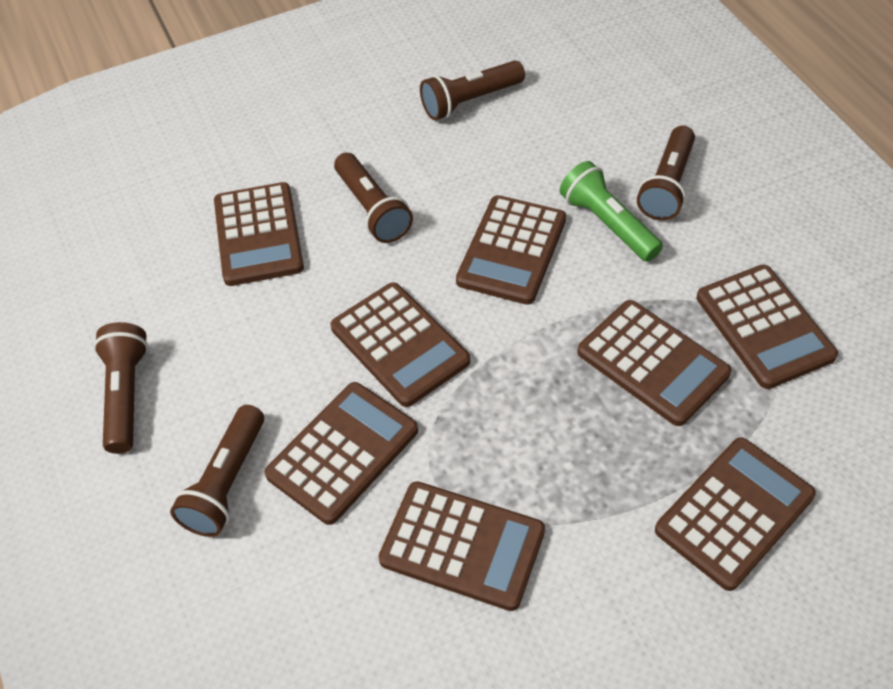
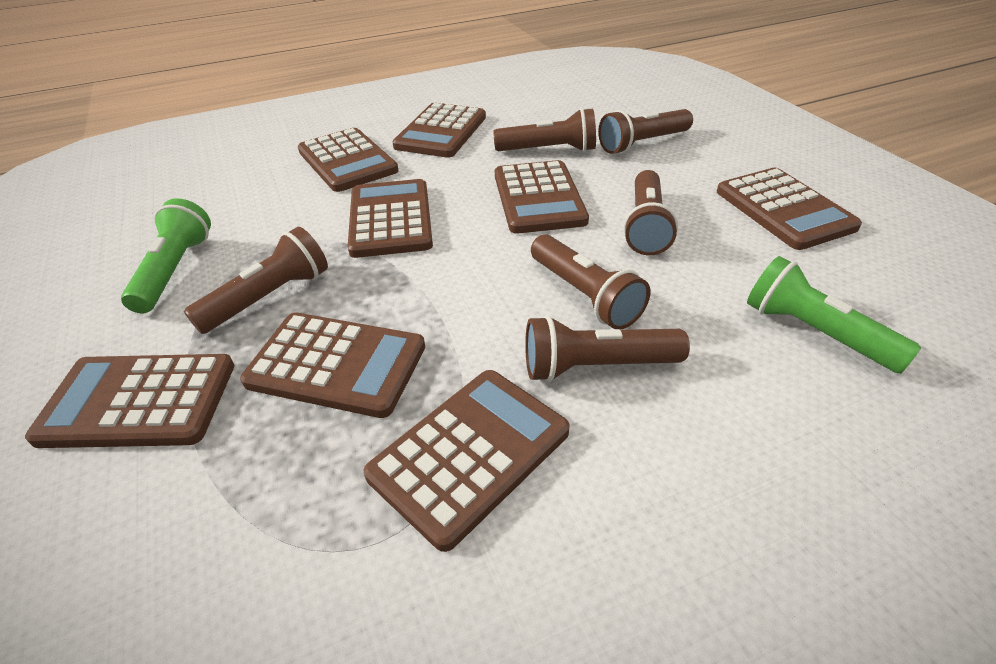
brown flashlight: [93,322,148,454] [170,405,264,537] [334,153,413,243] [420,61,525,120] [637,125,695,221] = 5 -> [184,227,328,334] [493,108,596,152] [525,315,690,382] [531,235,650,330] [598,109,693,154] [623,170,678,255] = 6
green flashlight: [560,161,663,262] = 1 -> [121,198,211,314] [747,256,921,373] = 2

